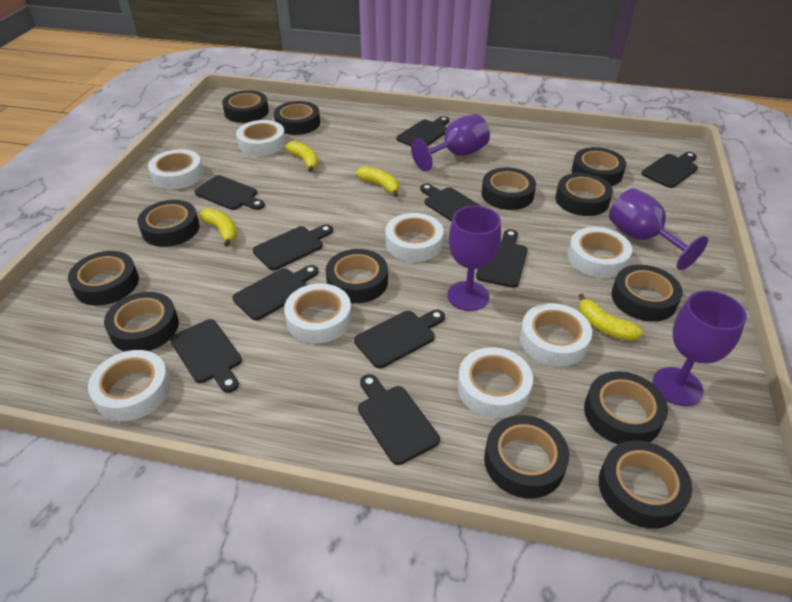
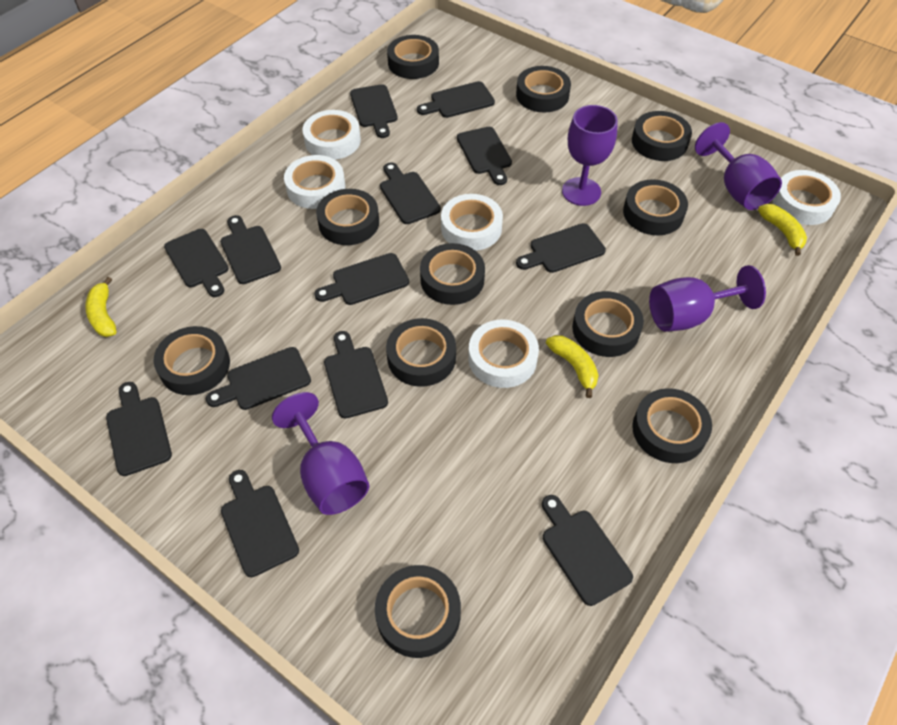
black cutting board: [170,319,242,393] [194,175,265,210] [233,265,319,320] [253,224,333,271] [354,310,445,368] [358,374,440,465] [397,116,449,146] [420,183,483,222] [476,229,528,288] [641,152,698,188] = 10 -> [106,382,172,476] [164,229,229,297] [206,347,311,410] [220,215,281,284] [221,470,299,577] [314,253,409,305] [324,331,388,419] [350,84,398,138] [380,162,441,224] [417,81,495,118] [457,127,512,185] [516,223,606,273] [542,495,633,606] = 13
black tape: [68,251,139,306] [104,292,179,352] [137,200,200,247] [222,90,269,123] [274,101,320,135] [326,249,388,303] [481,167,536,210] [484,415,569,498] [556,173,613,216] [572,147,626,186] [584,371,668,444] [599,440,692,529] [611,265,683,322] = 13 -> [153,326,230,395] [316,189,379,245] [375,565,461,658] [386,318,456,387] [387,35,439,79] [420,243,485,305] [516,66,571,112] [572,291,644,357] [623,179,688,235] [632,111,692,161] [632,388,712,463] = 11
white tape: [88,350,171,421] [148,149,203,189] [236,120,286,156] [284,283,352,343] [385,213,444,262] [457,347,533,418] [520,303,592,366] [568,227,632,278] = 8 -> [284,155,345,209] [302,110,361,160] [441,194,503,251] [468,320,539,388] [773,170,841,225] = 5
yellow banana: [199,208,237,247] [285,141,319,172] [356,167,399,197] [578,294,643,341] = 4 -> [85,277,117,337] [546,335,599,398] [758,204,807,256] = 3

